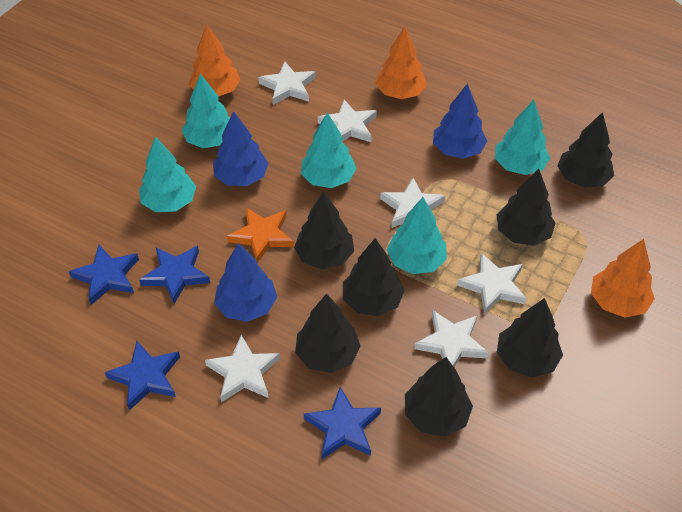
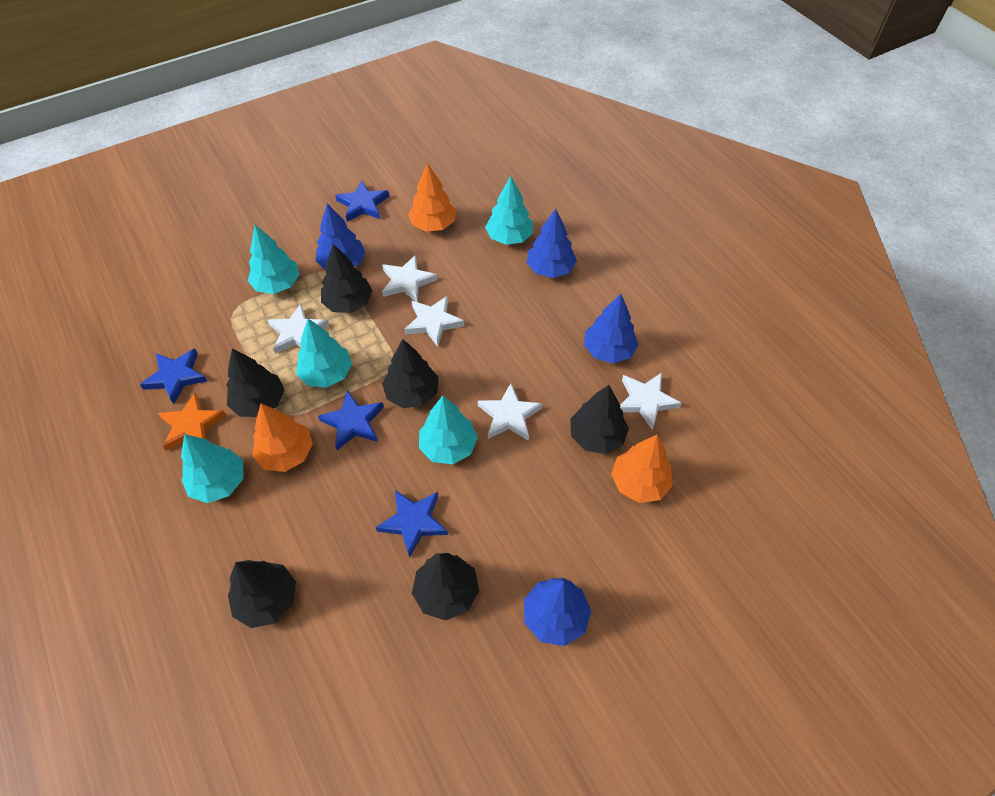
black tree: [294,192,354,269] [295,294,361,373] [343,238,405,316] [405,357,473,437] [496,169,556,246] [497,298,563,378] [557,112,614,188] = 7 -> [226,348,284,417] [228,560,296,628] [321,244,372,313] [382,339,439,408] [412,553,479,621] [570,385,629,454] = 6
blue tree: [213,111,269,186] [214,243,277,322] [433,84,487,159] = 3 -> [316,203,366,270] [524,578,591,646] [527,209,577,278] [584,294,639,364] = 4
white star: [205,334,280,403] [258,61,316,105] [318,100,377,142] [380,178,445,228] [414,310,489,367] [457,253,527,314] = 6 -> [268,303,329,354] [382,255,438,302] [404,296,464,347] [478,383,542,441] [620,373,681,430] = 5

